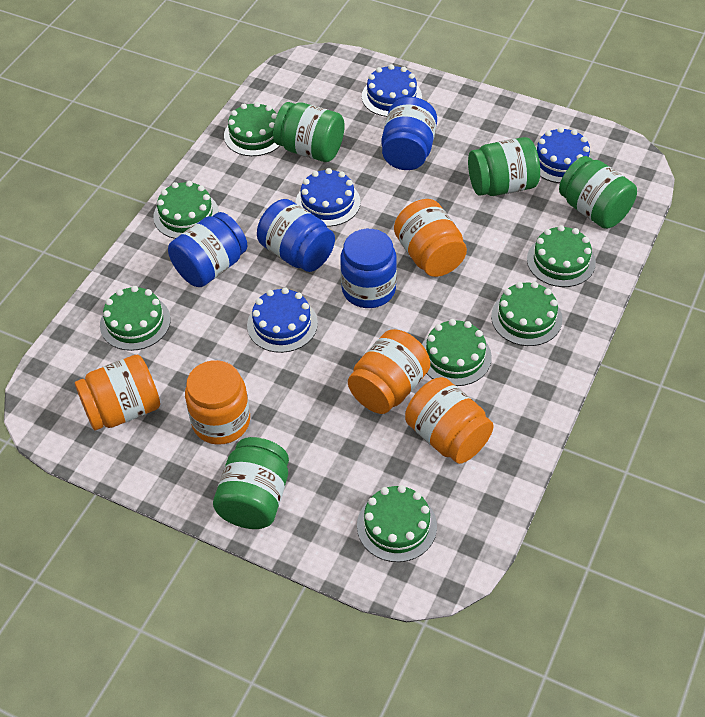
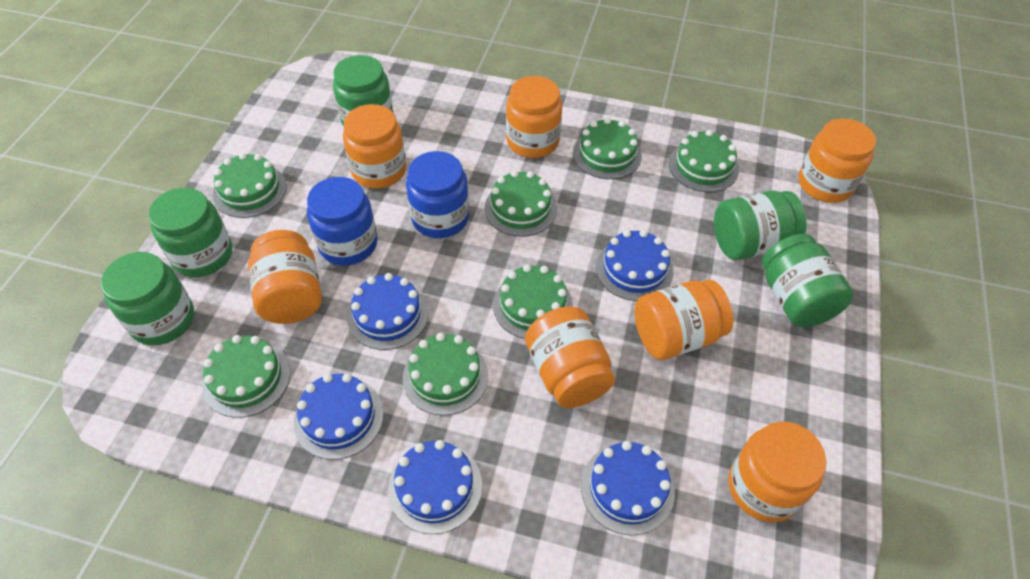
blue cake: [247,287,318,353] [296,168,360,227] [362,64,422,117] [535,127,593,183] = 4 -> [294,373,384,460] [347,273,429,350] [388,440,482,534] [581,441,675,535] [596,230,674,301] = 5
blue jar: [168,212,248,287] [257,199,335,272] [340,229,397,308] [381,97,437,170] = 4 -> [307,177,378,266] [406,151,469,238] = 2
green jar: [213,437,289,529] [273,102,345,162] [468,137,540,196] [559,156,637,229] = 4 -> [101,252,194,345] [149,188,232,277] [333,55,393,126] [714,190,807,260] [762,234,854,327] = 5
orange jar: [75,355,160,430] [185,360,250,445] [348,329,431,414] [394,199,467,277] [405,377,494,464] = 5 -> [248,230,322,324] [343,104,406,189] [506,76,562,158] [525,306,615,408] [634,279,733,360] [729,422,827,522] [799,118,876,203] = 7

